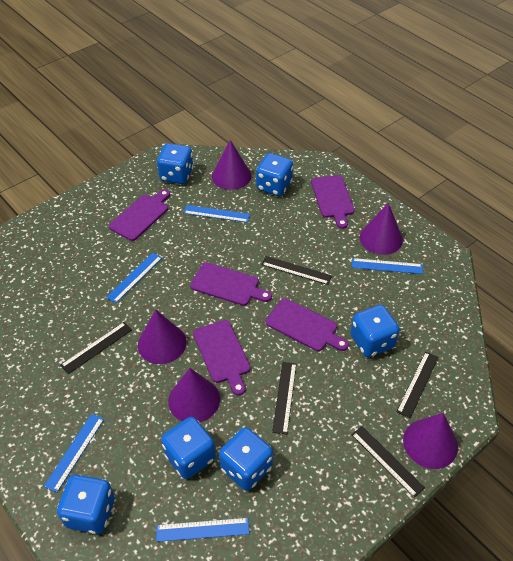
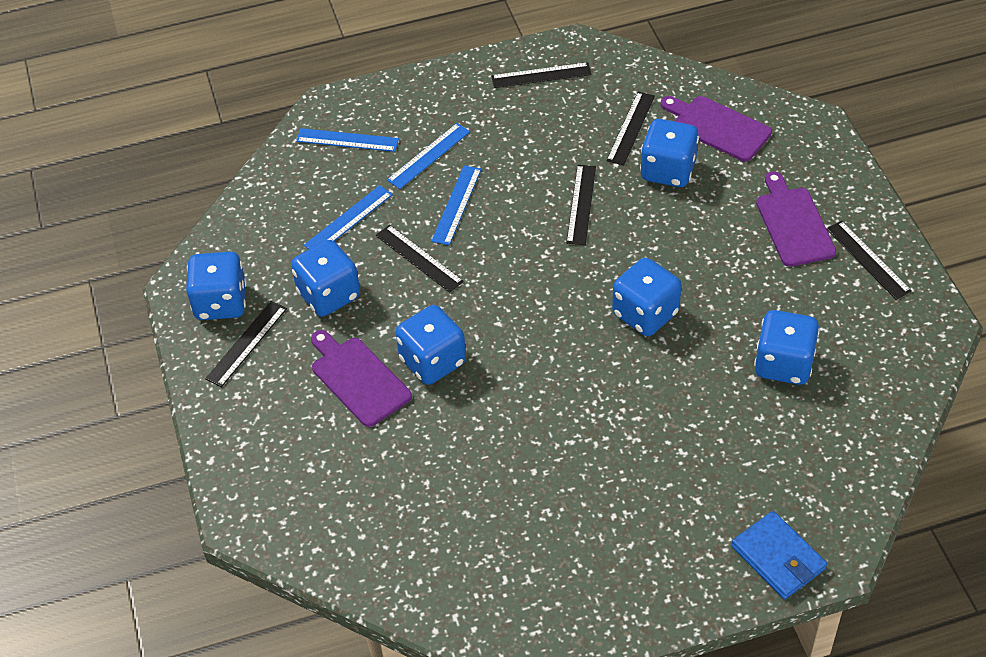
black ruler: [60,322,132,374] [262,256,332,285] [272,362,296,434] [351,426,425,498] [397,352,439,418] = 5 -> [205,301,287,387] [376,225,464,293] [491,62,592,88] [566,165,596,245] [606,92,655,165] [826,221,912,300] = 6
blue ruler: [44,414,104,492] [106,253,162,303] [156,518,250,542] [184,205,250,223] [352,258,423,274] = 5 -> [296,128,399,152] [304,185,393,249] [387,123,470,189] [431,165,481,245] = 4
blue wallet: none = 0 -> [731,511,827,599] = 1
purple cone: [138,310,186,364] [168,368,220,422] [212,140,251,190] [360,203,403,255] [403,413,458,469] = 5 -> none = 0
purple cutting board: [109,189,170,241] [190,262,272,306] [193,320,251,395] [265,298,349,351] [311,175,355,229] = 5 -> [311,330,412,427] [661,96,772,161] [756,172,836,267] = 3

